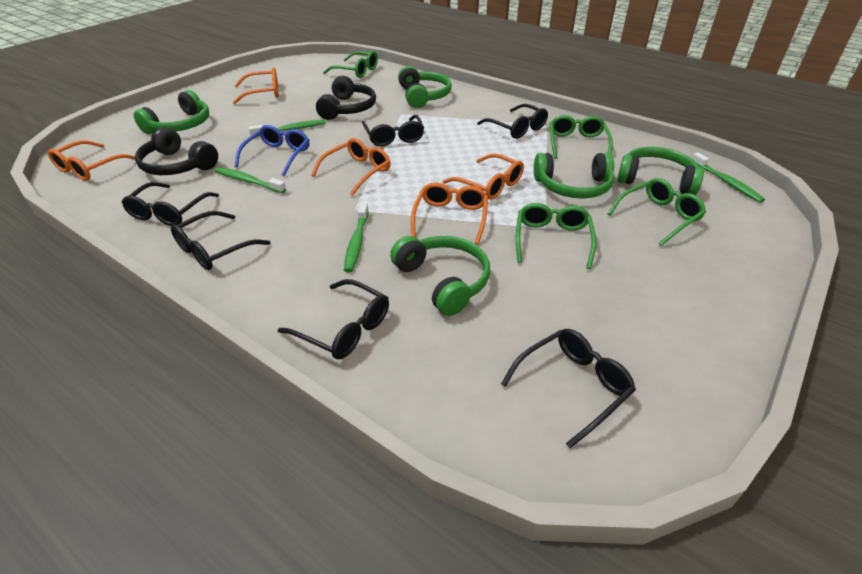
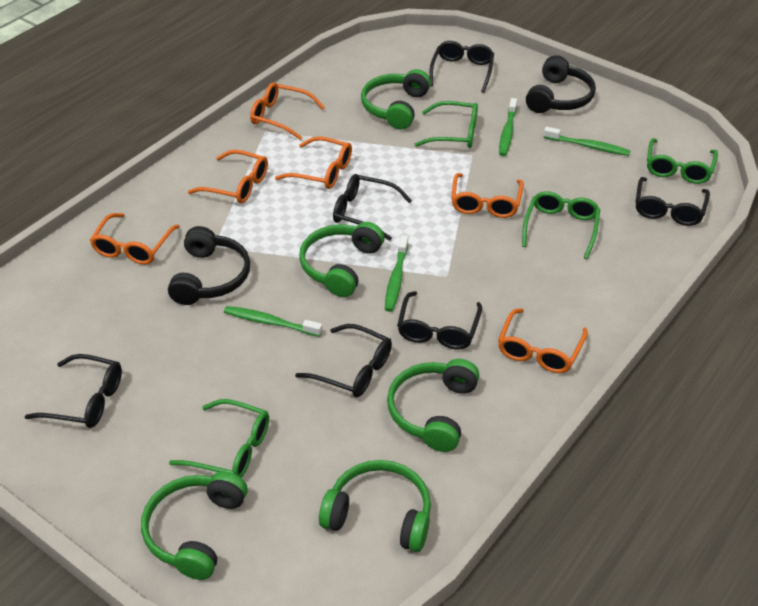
blue glasses: [234,125,309,176] = 1 -> none = 0
orange glasses: [48,140,135,181] [233,67,279,104] [311,138,391,196] [411,182,488,245] [442,154,524,200] = 5 -> [90,213,180,265] [188,150,268,203] [250,82,325,140] [275,136,352,189] [451,173,524,218] [498,308,588,373] = 6

